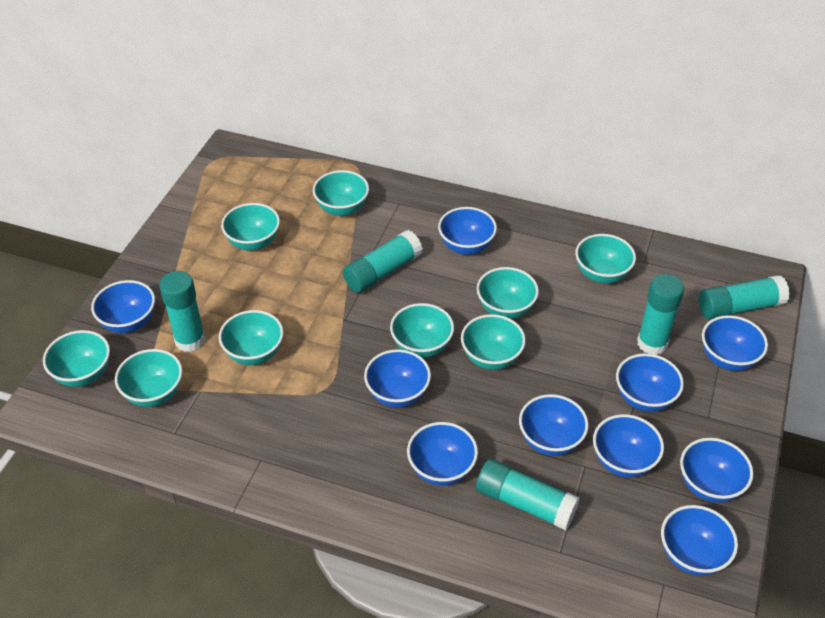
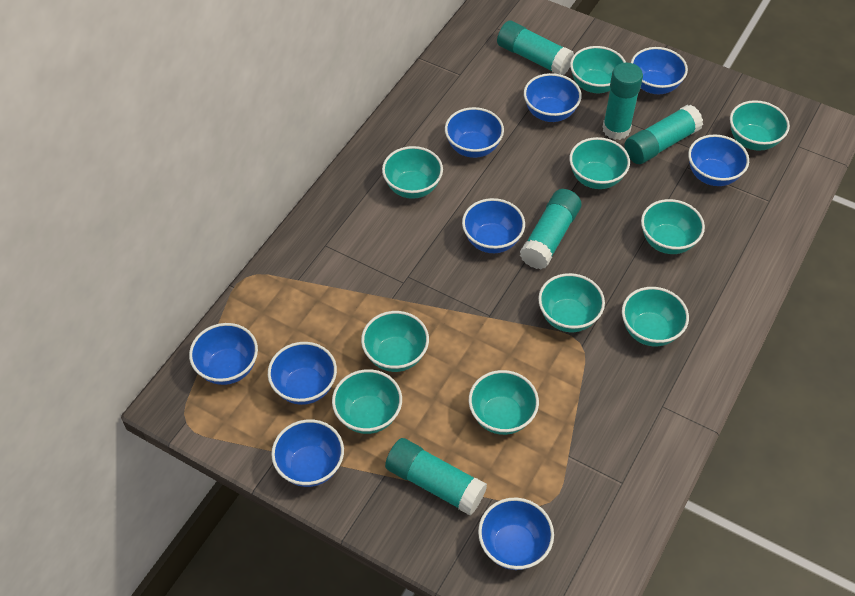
blue bowl: [91,280,155,333] [364,349,431,407] [407,422,478,486] [438,207,497,255] [519,394,588,456] [593,414,664,477] [616,353,684,412] [661,505,738,576] [680,438,753,503] [702,315,768,371] = 10 -> [189,323,258,385] [268,342,337,405] [271,419,344,487] [445,107,504,158] [462,198,525,253] [478,498,554,570] [524,73,582,122] [631,47,688,94] [688,134,749,186] = 9
turquoise bowl: [43,330,110,387] [115,349,182,407] [219,310,284,365] [221,203,280,251] [313,170,369,216] [390,303,454,358] [461,314,526,370] [477,267,539,319] [575,234,636,283] = 9 -> [332,369,402,434] [361,311,429,372] [382,146,443,199] [469,370,539,435] [538,273,605,332] [569,137,630,189] [570,46,626,93] [622,287,689,346] [641,199,705,254] [730,100,790,151] = 10

